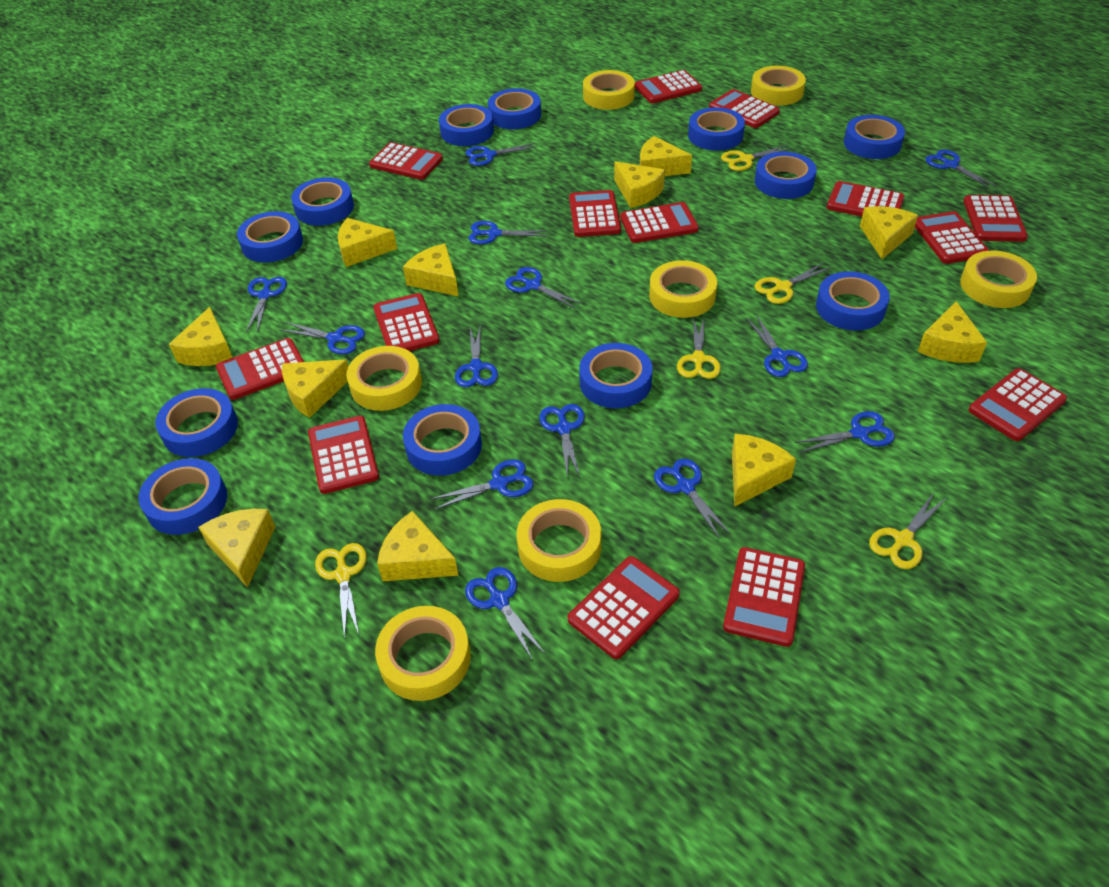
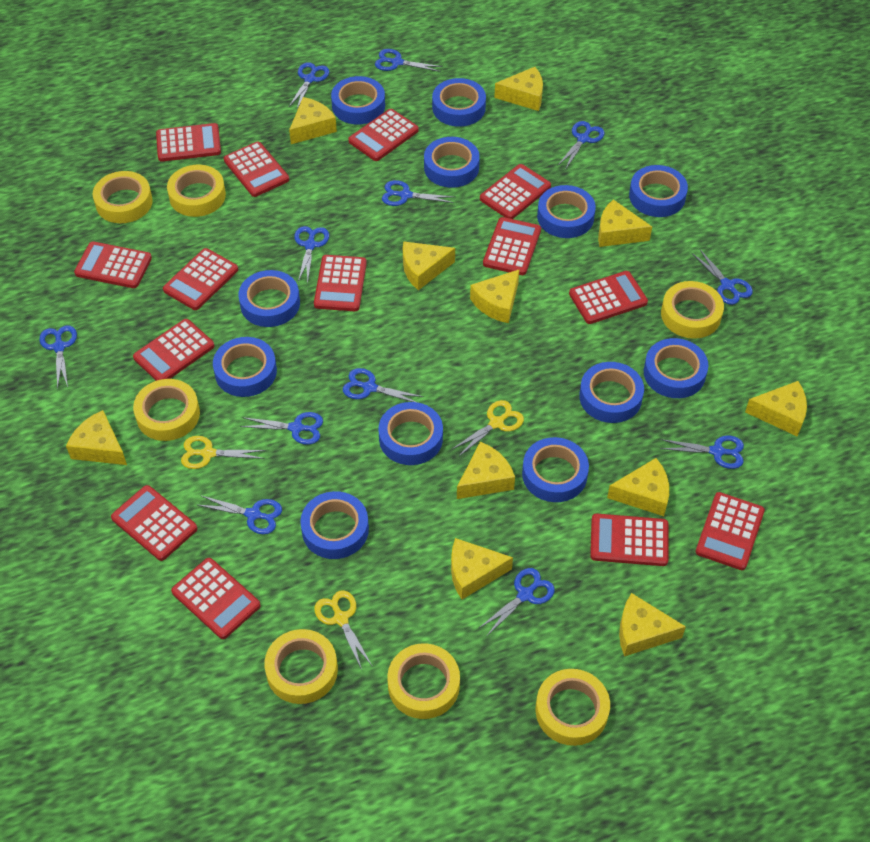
blue scissors: [246,277,287,333] [280,322,365,355] [431,459,533,510] [455,324,498,387] [465,143,537,166] [465,567,546,661] [469,221,548,244] [505,267,582,308] [539,404,585,477] [654,459,731,538] [746,316,808,377] [795,411,895,453] [925,149,996,189] = 13 -> [40,325,77,389] [198,495,282,534] [240,412,323,445] [289,62,329,109] [294,226,329,283] [343,368,424,403] [375,49,443,72] [382,180,455,206] [478,568,555,637] [557,121,604,170] [660,436,744,469] [692,250,753,305] = 12
yellow scissors: [315,543,367,639] [677,316,721,379] [721,145,792,171] [755,263,831,304] [869,493,947,569] = 5 -> [181,436,266,469] [314,590,373,670] [451,400,524,457] = 3

